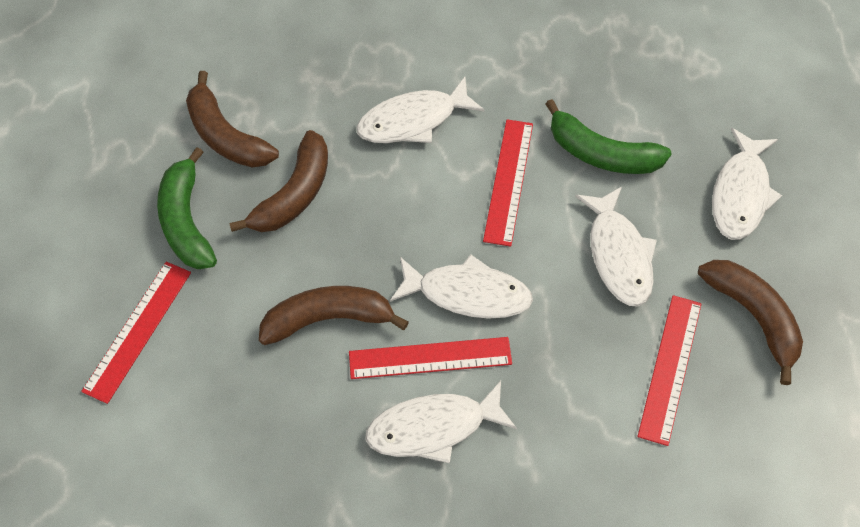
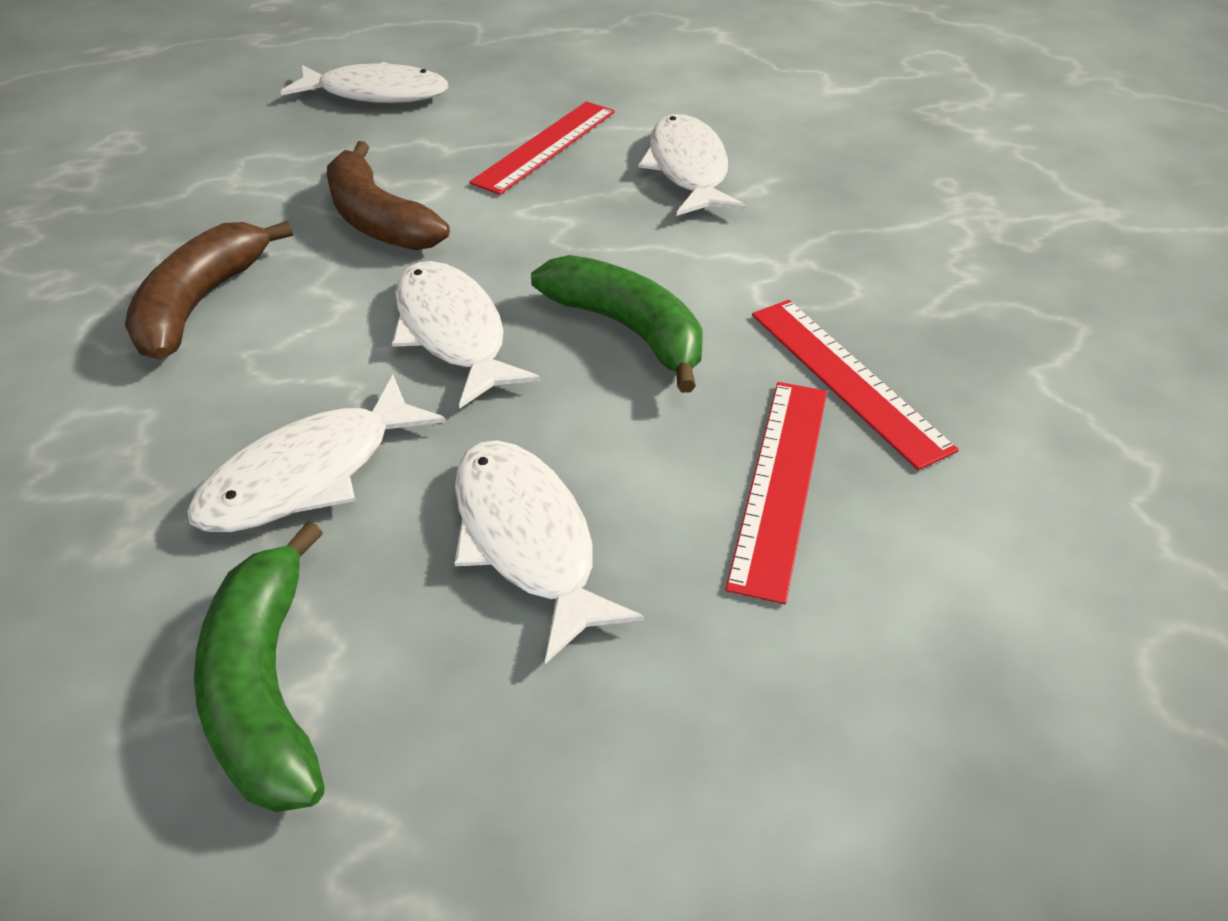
brown banana: [186,71,279,167] [229,130,328,232] [259,286,409,345] [698,260,803,385] = 4 -> [125,221,293,359] [327,141,450,250] = 2
red ruler: [81,262,191,404] [349,337,512,379] [483,119,533,247] [638,295,702,446] = 4 -> [469,102,615,195] [726,382,827,604] [752,300,959,470] = 3

